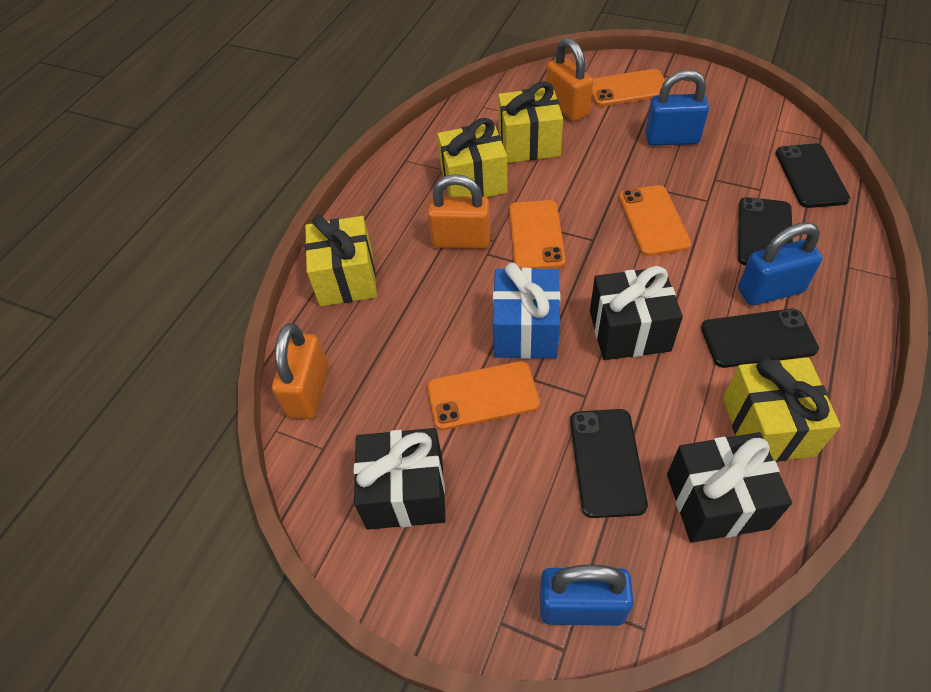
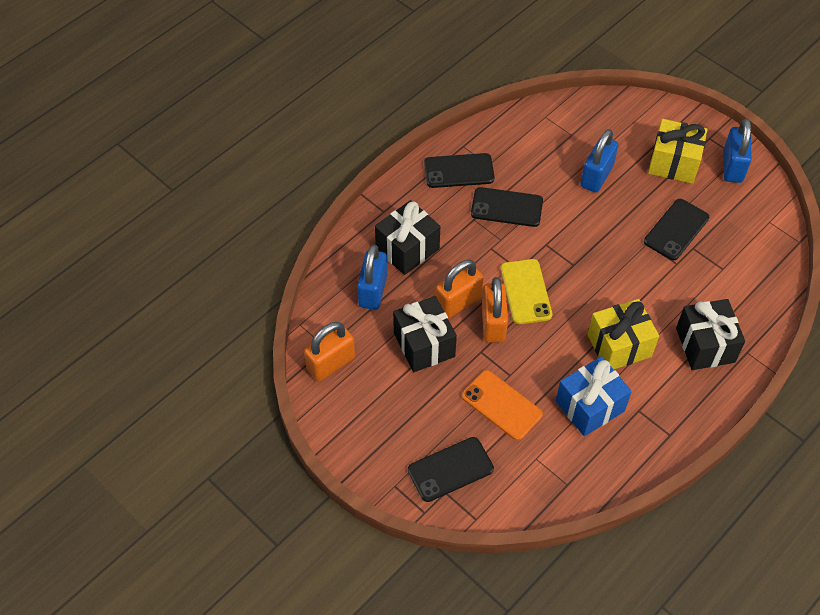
orange phone: [427,361,540,430] [509,200,566,269] [592,69,671,106] [619,185,691,256] = 4 -> [461,370,543,440] = 1
yellow gift: [305,215,377,306] [437,118,508,197] [498,81,563,163] [723,357,841,462] = 4 -> [587,299,659,369] [648,119,708,184] = 2
yellow phone: none = 0 -> [501,259,552,324] = 1

